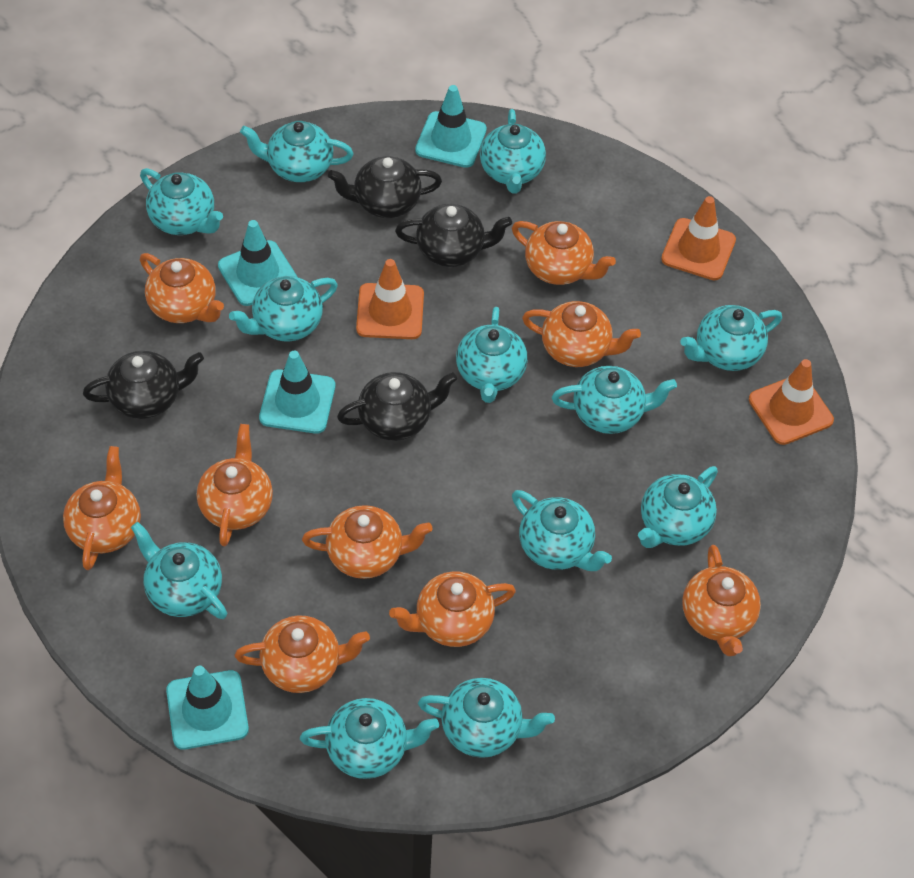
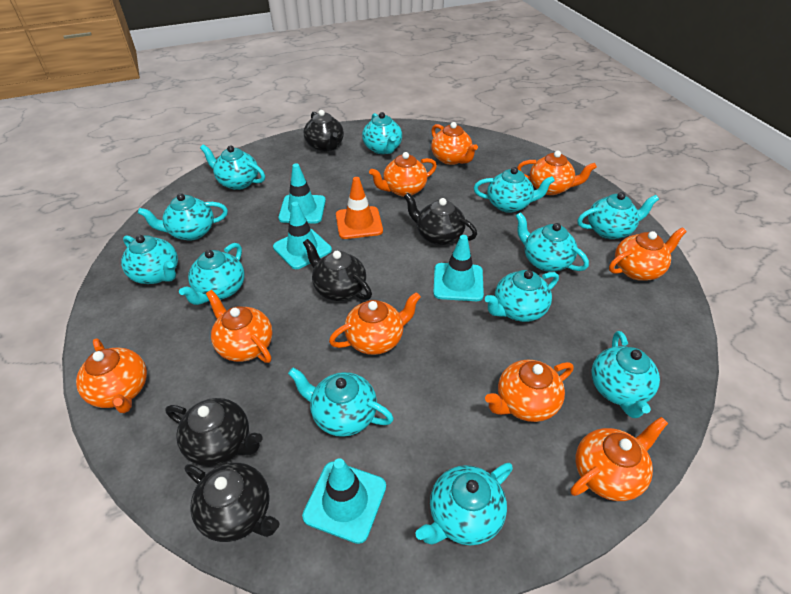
black teapot: [83,351,204,419] [328,156,442,218] [337,372,457,441] [395,204,512,267] = 4 -> [165,398,262,466] [185,463,280,542] [303,239,372,301] [304,110,344,152] [404,193,477,245] = 5
orange traffic cone: [356,259,424,339] [661,196,736,280] [749,359,834,445] = 3 -> [336,177,383,239] = 1

